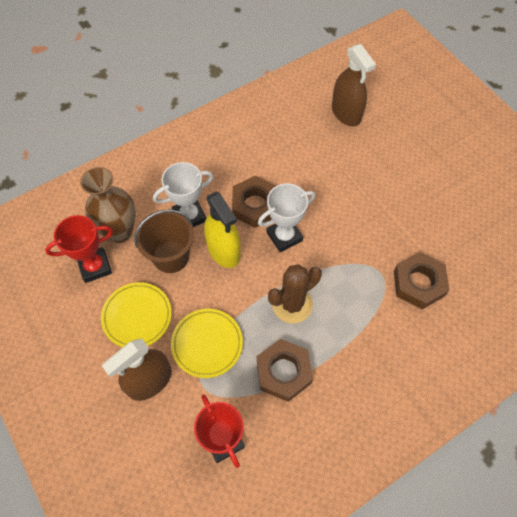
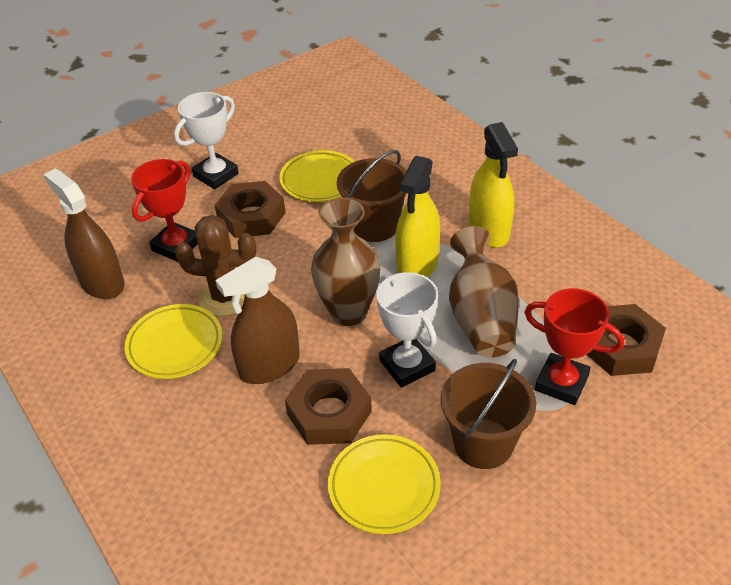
brown bucket: [134,210,194,273] = 1 -> [337,150,407,242] [441,359,536,469] = 2
brown vase: [80,167,136,243] = 1 -> [311,198,381,326] [449,226,519,358] = 2
yellow plate: [101,282,172,347] [171,309,243,378] = 2 -> [124,304,222,379] [279,150,355,202] [328,434,441,534] = 3
yellow spray bottle: [204,192,241,268] = 1 -> [395,156,440,277] [469,122,518,248] = 2

